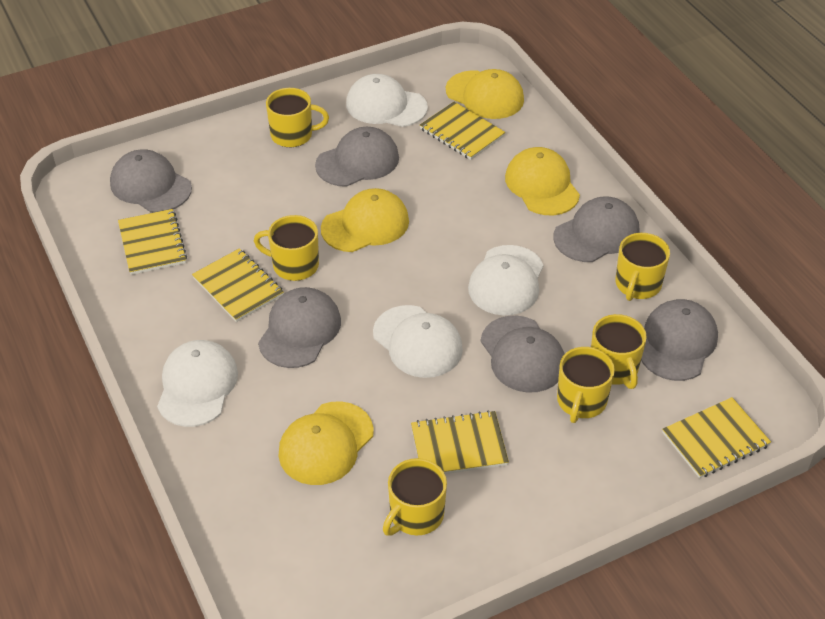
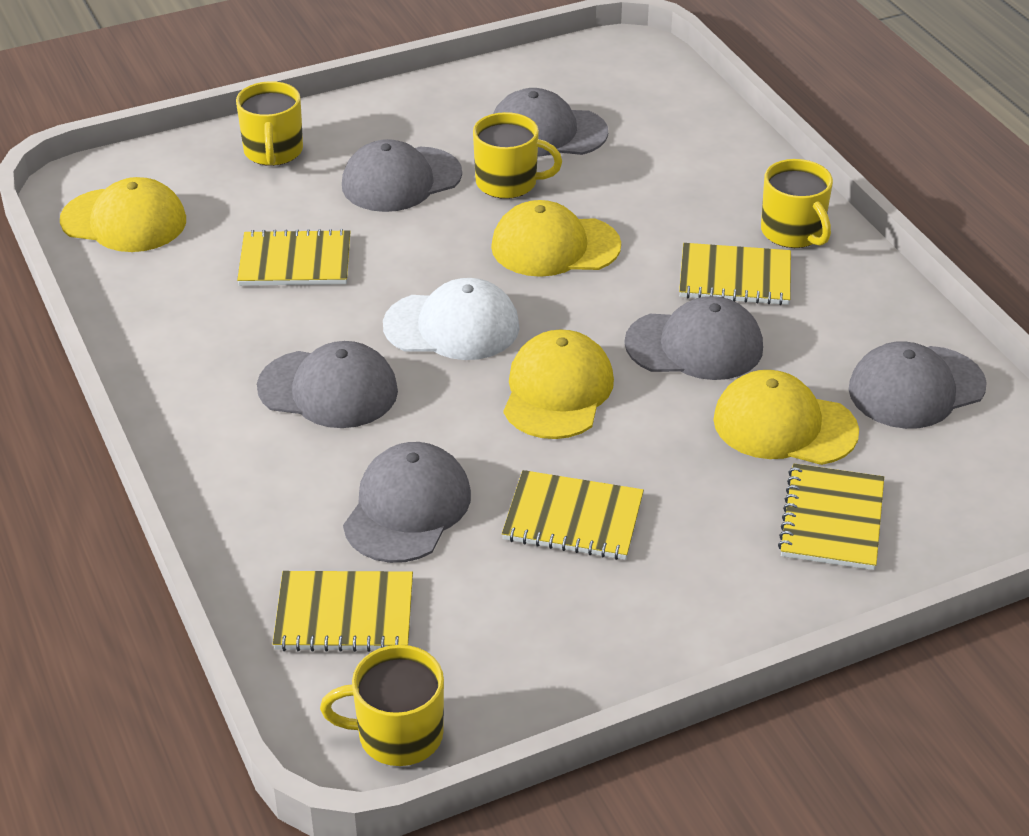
white cap: [157,340,238,427] [346,74,428,127] [373,305,463,378] [468,245,543,315] = 4 -> [383,278,520,360] = 1
yellow mug: [254,215,319,281] [266,88,329,147] [383,458,447,535] [557,347,615,423] [591,314,647,389] [615,233,670,301] = 6 -> [236,81,303,166] [320,645,444,766] [473,112,562,199] [761,159,833,248] = 4

